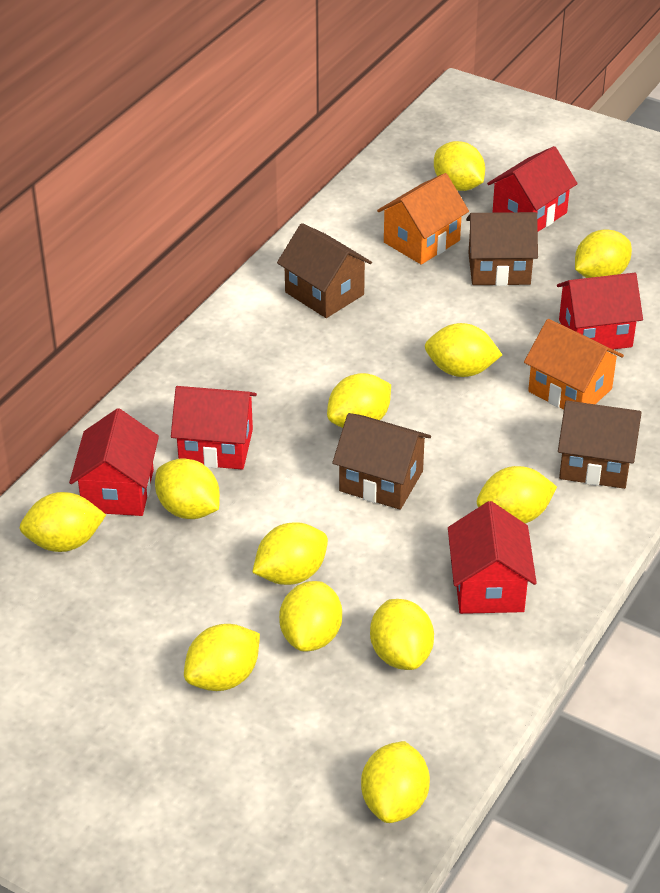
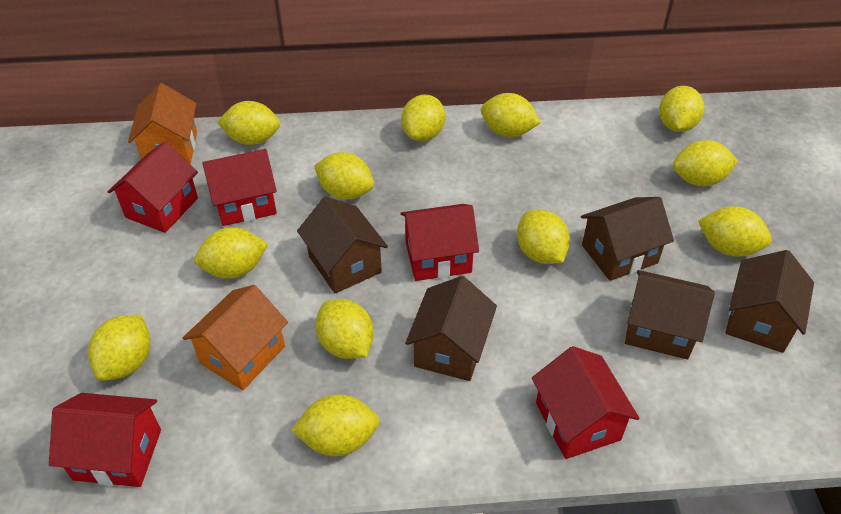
brown house: [277,223,372,318] [332,413,431,510] [466,212,538,286] [558,400,642,489] = 4 -> [297,197,388,293] [405,276,497,381] [581,197,674,281] [625,270,715,360] [725,250,814,353] = 5

